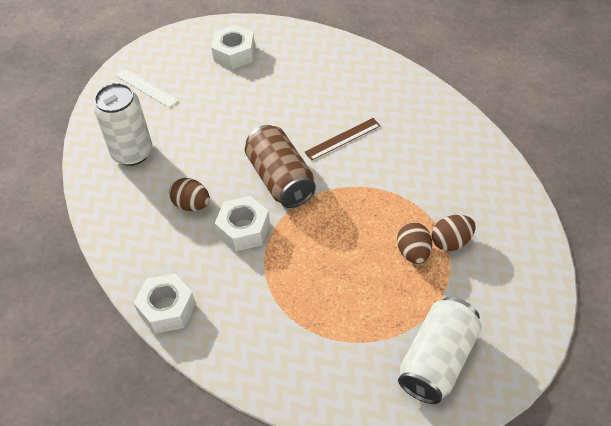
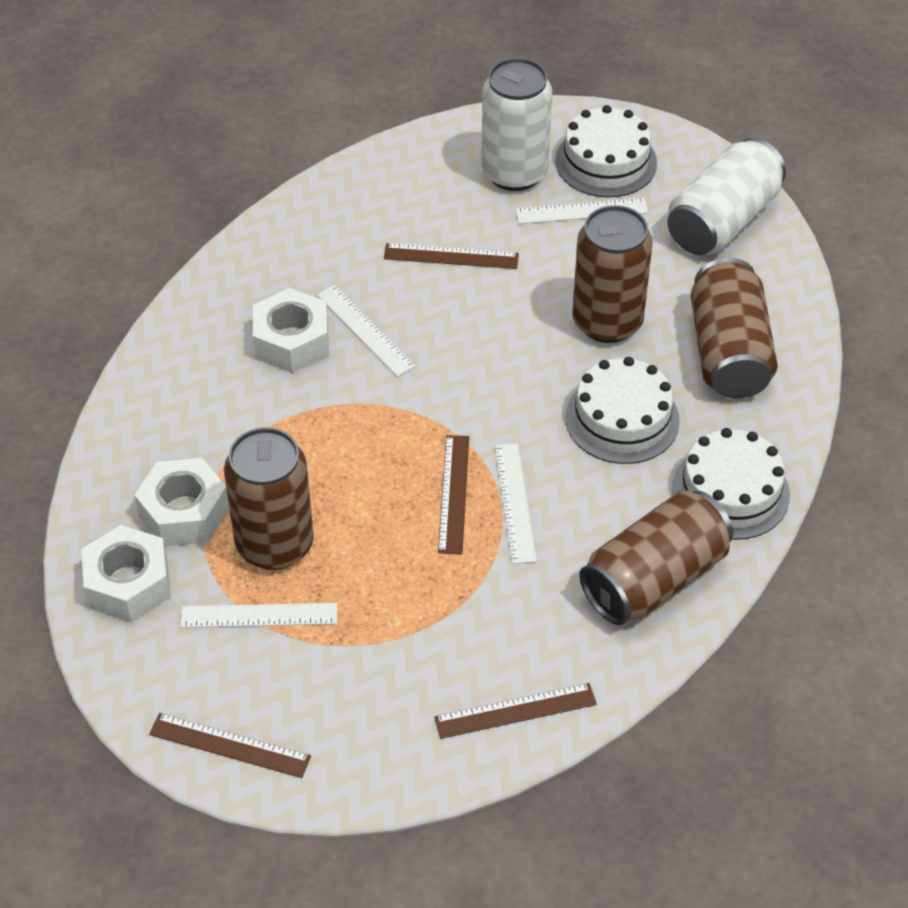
brown can: [245,125,316,208] = 1 -> [224,427,314,570] [572,205,653,343] [579,490,733,625] [691,258,778,399] = 4
brown egg: [169,178,210,211] [397,222,432,264] [432,215,476,251] = 3 -> none = 0
brown ruler: [305,118,381,161] = 1 -> [149,713,311,778] [384,243,519,269] [434,683,597,739] [438,435,469,554] = 4
white cake: none = 0 -> [555,105,657,198] [565,357,680,464] [672,428,790,540] = 3
white ruler: [116,69,178,108] = 1 -> [180,603,337,628] [317,285,415,377] [495,443,537,564] [516,198,648,224] = 4

